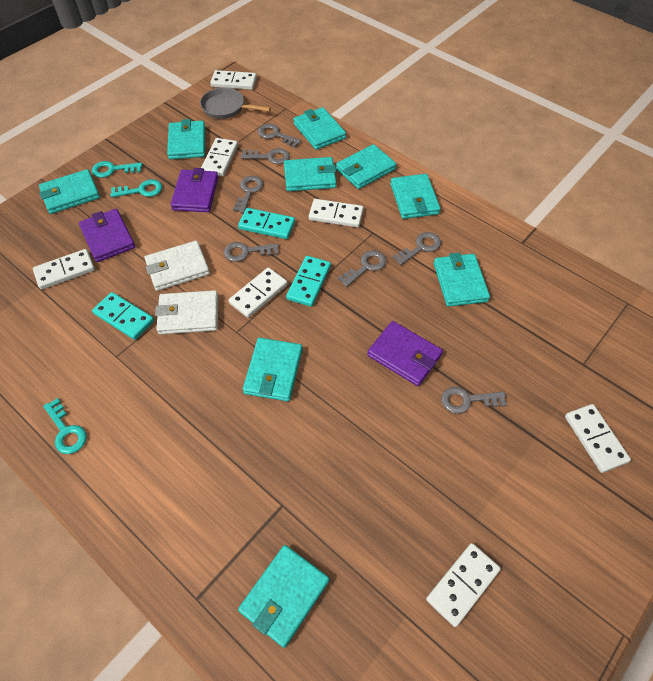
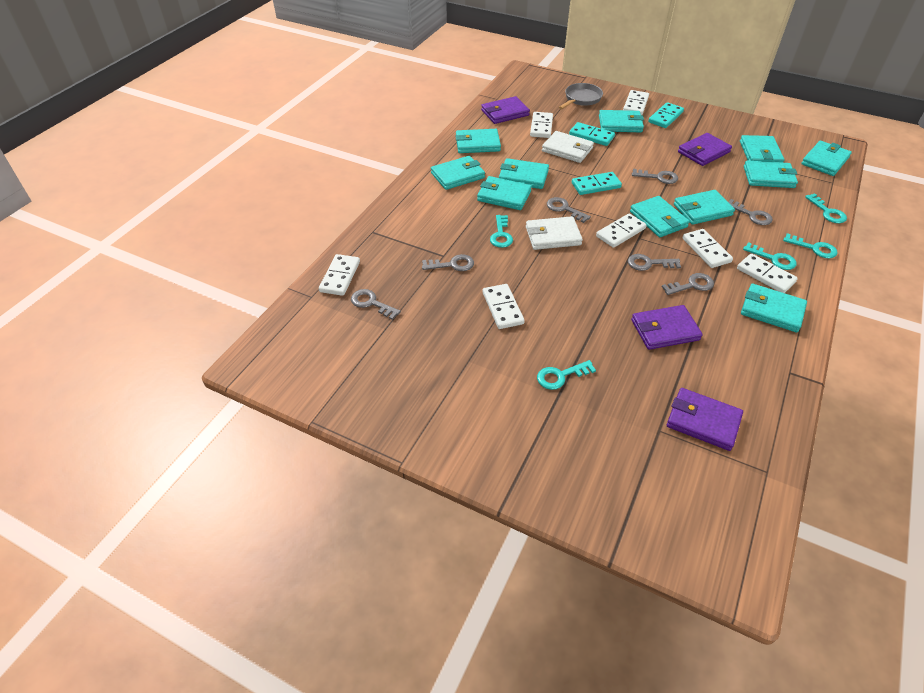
purple wallet: [79,209,135,262] [170,168,219,212] [367,321,443,386] = 3 -> [481,96,530,124] [631,305,703,350] [667,388,743,451] [678,133,732,166] = 4
turquoise key: [43,398,87,454] [92,161,142,178] [110,179,162,197] = 3 -> [490,215,513,248] [537,360,596,390] [743,242,797,270] [783,233,838,258] [805,193,847,223] = 5
turquoise wallet: [39,169,100,214] [167,119,205,160] [238,545,329,648] [243,338,302,401] [284,157,336,191] [293,107,346,150] [336,144,396,189] [390,174,441,219] [434,253,490,307] = 9 -> [431,156,485,190] [455,129,501,153] [477,176,532,210] [499,158,549,189] [599,110,644,132] [630,196,690,237] [674,190,735,225] [740,135,785,163] [741,284,807,332] [744,161,798,188] [801,141,852,176] = 11

